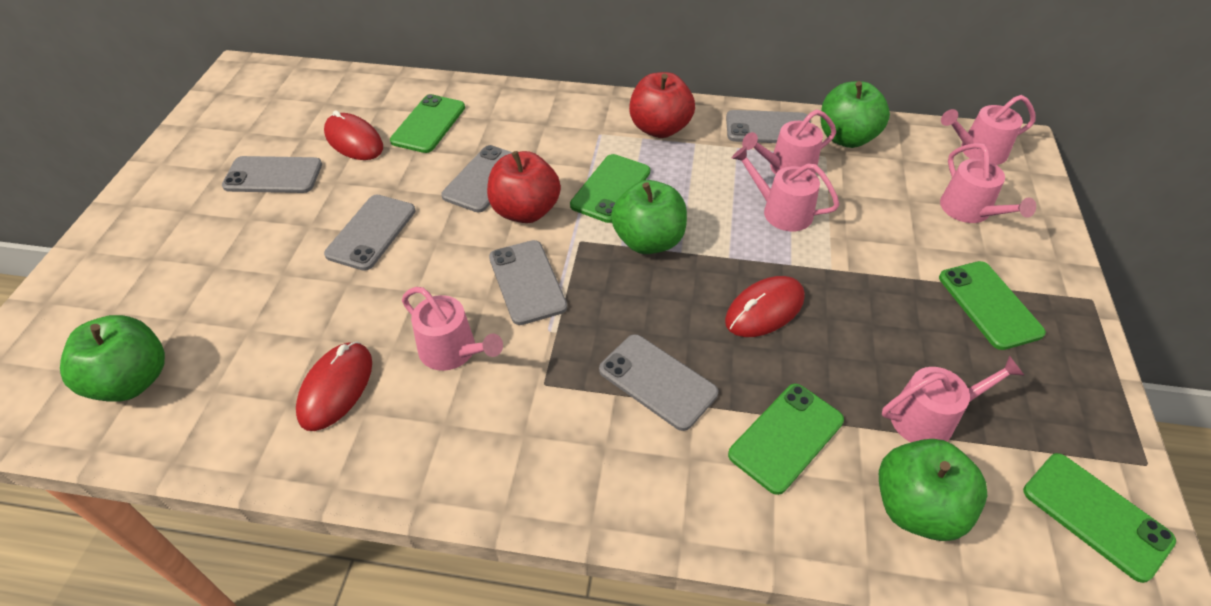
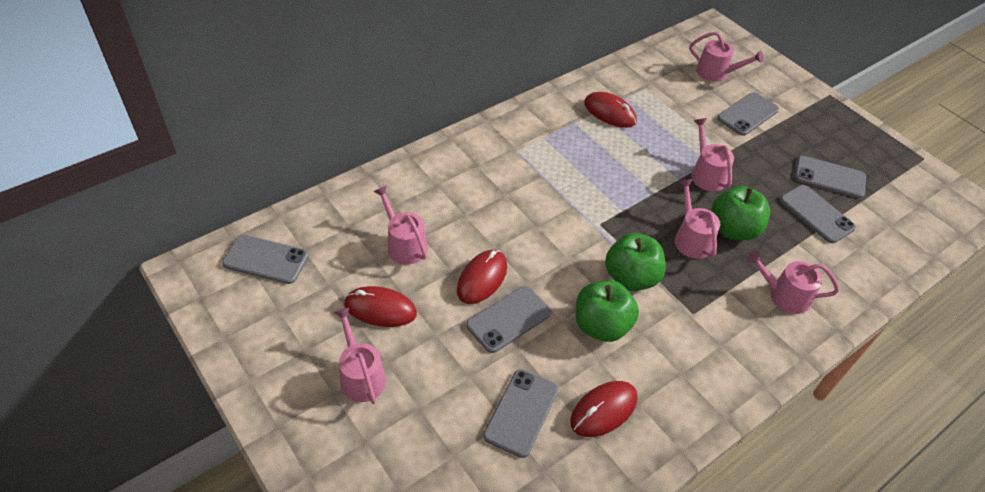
green apple: [60,315,165,402] [611,180,687,254] [821,81,890,148] [879,439,987,541] = 4 -> [575,281,639,342] [605,233,666,291] [712,186,770,240] = 3
green phone: [390,94,465,153] [570,154,650,223] [728,384,844,495] [939,261,1046,350] [1023,453,1176,583] = 5 -> none = 0
red apple: [487,151,561,223] [629,72,695,138] = 2 -> none = 0
red mouse: [296,342,372,431] [324,110,383,160] [725,276,805,337] = 3 -> [344,286,417,327] [457,250,507,304] [570,381,637,437] [584,92,637,128] = 4

